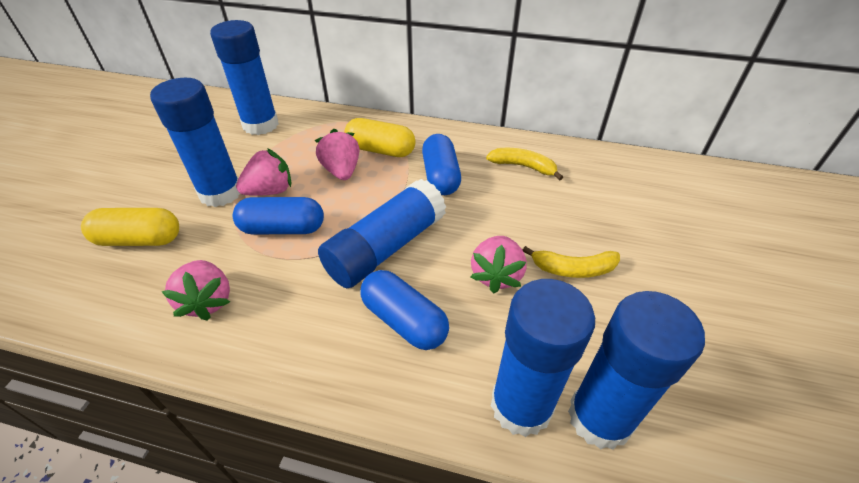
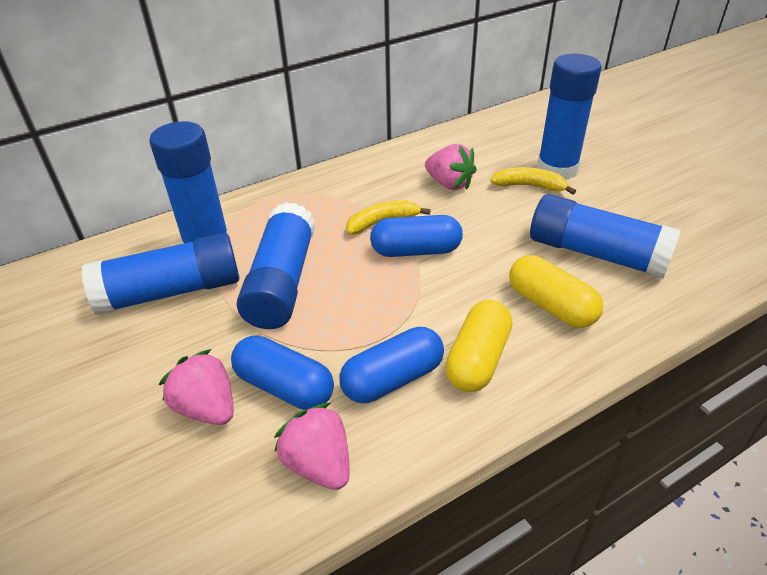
pink strawberry: [162,260,230,321] [236,148,291,196] [315,129,359,180] [470,236,527,294] = 4 -> [158,349,234,425] [274,403,350,490] [425,144,477,190] = 3

